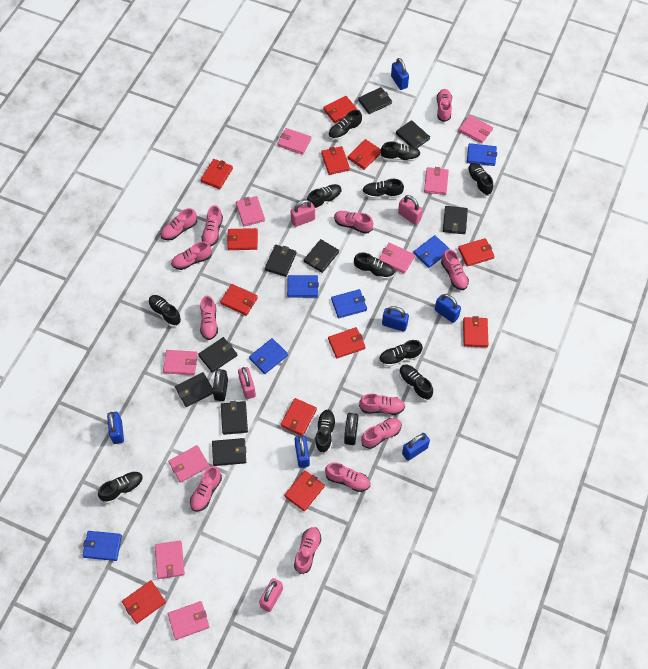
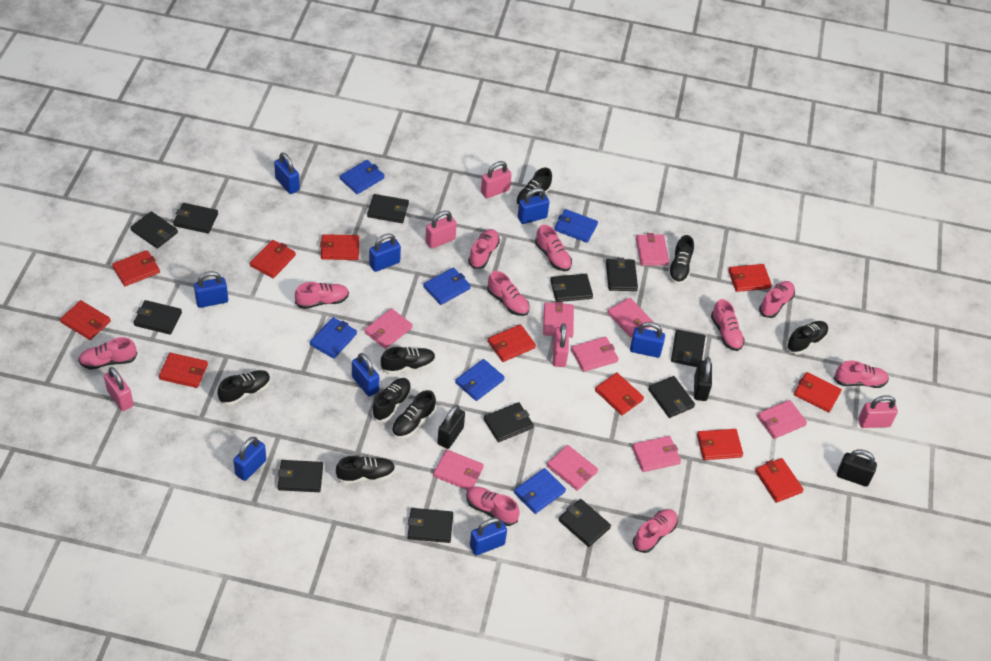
black padlock: [212,369,228,401] [344,413,358,445] = 2 -> [437,405,465,449] [694,357,712,401] [837,449,877,487] = 3
black shoe: [98,471,143,504] [148,295,182,327] [307,184,342,210] [315,410,336,454] [328,110,362,140] [354,252,395,279] [362,179,404,198] [379,340,423,367] [380,142,421,161] [399,364,433,401] [467,163,493,196] = 11 -> [217,370,271,405] [336,455,395,484] [372,378,411,422] [381,347,435,374] [392,390,436,438] [516,168,552,208] [668,235,694,284] [786,321,828,355] = 8
black wallet: [175,372,213,407] [198,337,237,373] [212,438,246,466] [221,401,248,435] [265,245,297,277] [304,239,339,273] [358,87,392,114] [396,120,430,148] [443,206,468,234] = 9 -> [130,211,178,249] [133,300,182,335] [173,203,218,234] [278,460,323,492] [367,194,409,223] [408,508,453,543] [484,402,534,442] [550,274,593,302] [558,499,611,547] [606,258,638,291] [648,376,695,418] [671,329,705,367] = 12
blue padlock: [107,412,124,444] [295,435,310,468] [382,306,409,331] [391,58,409,90] [402,433,430,461] [435,294,461,323] = 6 -> [194,271,228,308] [233,437,266,481] [274,152,300,194] [352,353,379,397] [369,234,401,272] [470,517,507,555] [518,188,550,224] [630,322,665,358] = 8
pink padlock: [238,367,256,399] [259,578,283,612] [291,200,315,227] [398,195,423,225] = 4 -> [104,367,134,411] [425,210,457,249] [481,161,512,198] [553,323,569,367] [858,395,898,428] = 5
pink shoe: [161,208,197,240] [171,242,212,270] [190,466,222,512] [200,296,218,340] [201,205,223,246] [294,527,321,574] [325,462,370,492] [334,211,373,234] [359,394,405,415] [361,418,402,449] [437,89,452,122] [441,249,469,290] = 12 -> [78,337,137,369] [295,282,349,309] [466,487,520,526] [468,229,500,269] [487,271,529,316] [535,225,572,271] [633,509,678,553] [711,299,745,351] [759,281,795,318] [834,360,889,388] = 10
red wallet: [122,580,166,624] [200,159,233,189] [220,284,258,316] [227,228,258,250] [280,398,317,435] [284,470,325,511] [321,146,350,175] [323,96,358,123] [328,327,365,358] [348,139,381,170] [458,238,495,267] [463,316,488,347] = 12 -> [60,300,111,340] [112,250,160,286] [159,353,208,388] [250,240,296,278] [320,234,359,260] [488,324,536,362] [595,372,644,415] [697,429,743,460] [728,264,772,292] [755,458,804,503] [794,372,842,412] = 11

